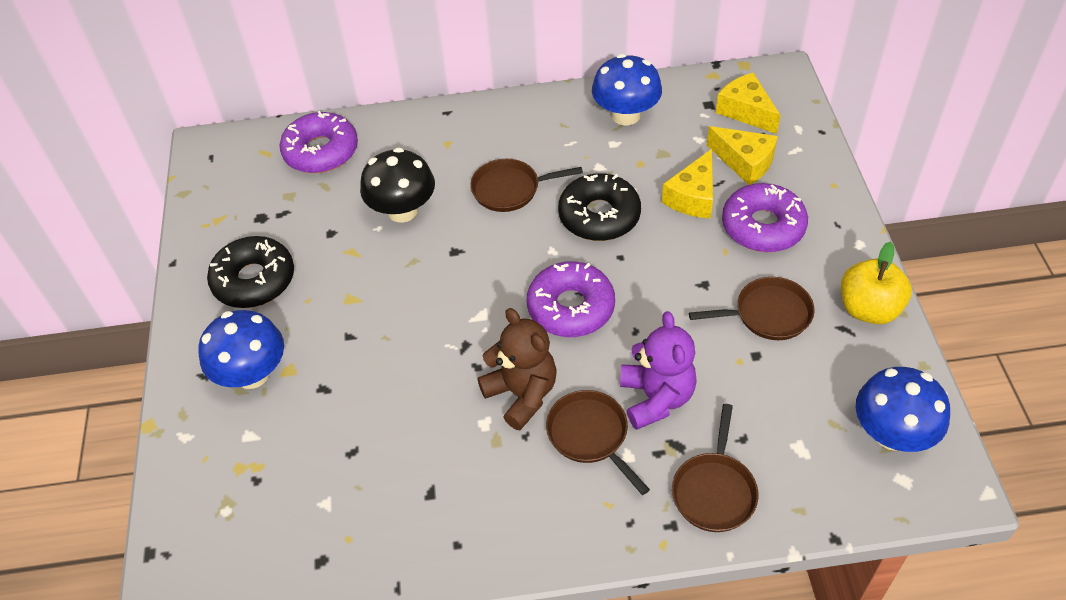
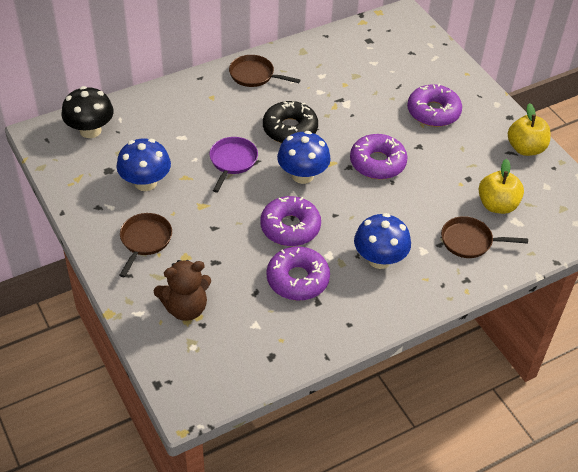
black donut: [207,236,294,308] [558,173,641,241] = 2 -> [263,101,318,143] = 1
brown pan: [470,159,583,212] [546,390,650,495] [672,404,758,532] [689,277,815,340] = 4 -> [119,213,172,277] [229,55,301,87] [441,216,528,258] = 3
purple donut: [280,111,358,173] [527,262,615,337] [722,183,808,252] = 3 -> [260,196,321,246] [267,246,330,300] [350,134,408,179] [407,83,462,127] = 4
purple pan: none = 0 -> [209,137,258,193] = 1
purple teddy bear: [620,311,697,430] = 1 -> none = 0
yellow apple: [841,242,912,324] = 1 -> [479,159,524,214] [508,103,551,156] = 2
yellow cheese: [662,149,713,218] [707,126,778,185] [716,73,781,134] = 3 -> none = 0

